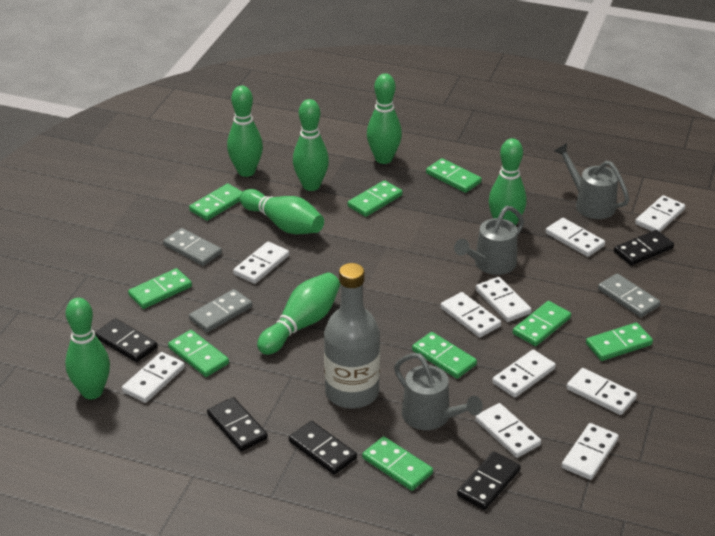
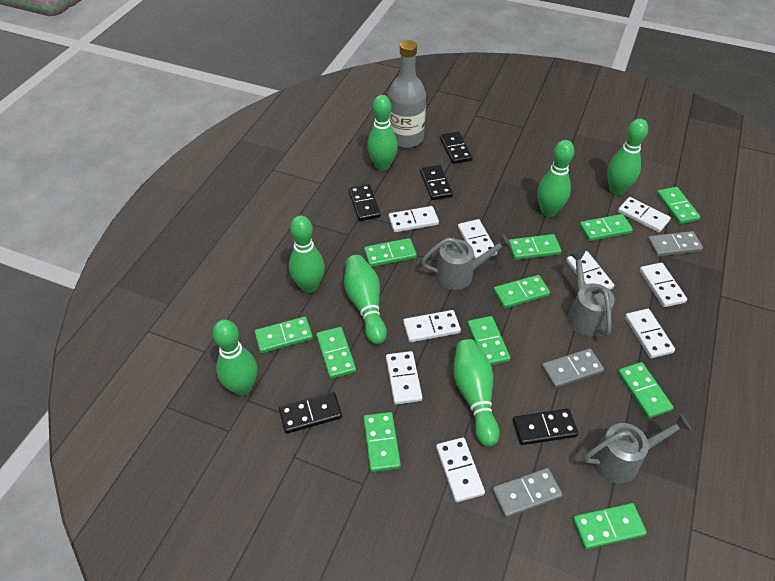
green domino: [128,268,192,309] [168,330,229,377] [189,184,242,221] [348,180,403,217] [362,436,433,491] [412,332,477,379] [426,158,482,193] [513,301,571,346] [586,323,653,361] = 9 -> [254,317,313,353] [316,327,356,379] [363,412,401,472] [364,238,417,267] [467,316,510,365] [493,275,550,308] [509,234,561,260] [573,503,647,549] [579,214,633,241] [618,362,673,418] [656,187,700,224] = 11
white domino: [122,352,185,403] [233,242,289,284] [441,292,501,338] [475,403,541,458] [476,277,532,322] [492,350,556,398] [546,218,605,257] [562,423,619,480] [566,368,637,415] [635,195,685,232] = 10 -> [386,351,422,405] [388,206,439,232] [403,310,461,342] [436,437,485,502] [458,219,497,259] [566,251,614,290] [618,197,671,233] [625,309,675,358] [639,263,687,307] = 9

